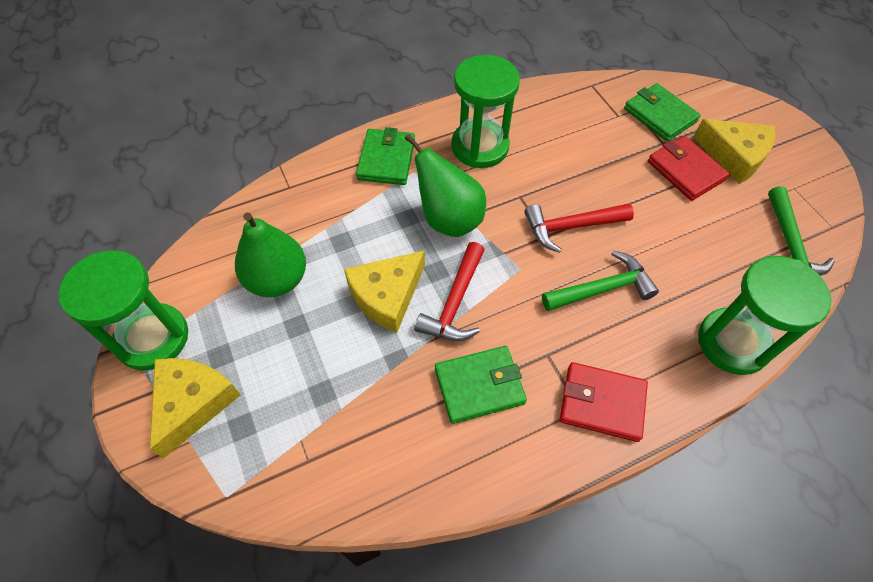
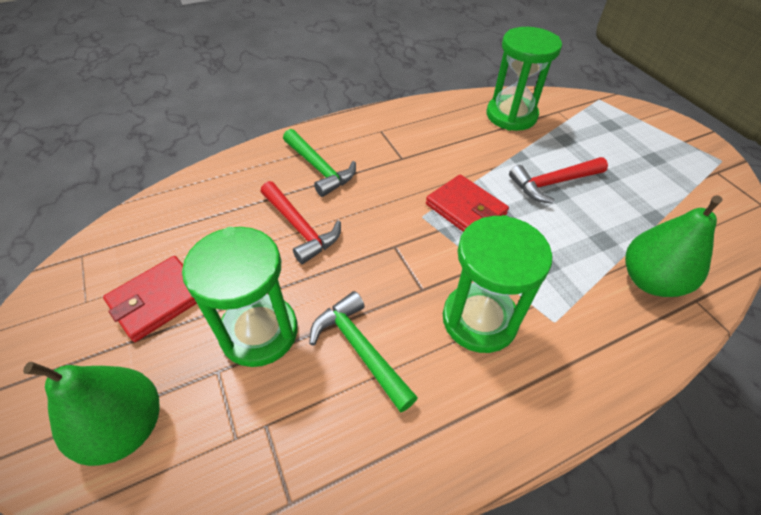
green wallet: [356,127,415,185] [435,346,527,424] [624,83,701,142] = 3 -> none = 0
yellow cheese: [150,358,241,458] [344,250,425,333] [693,119,776,184] = 3 -> none = 0

